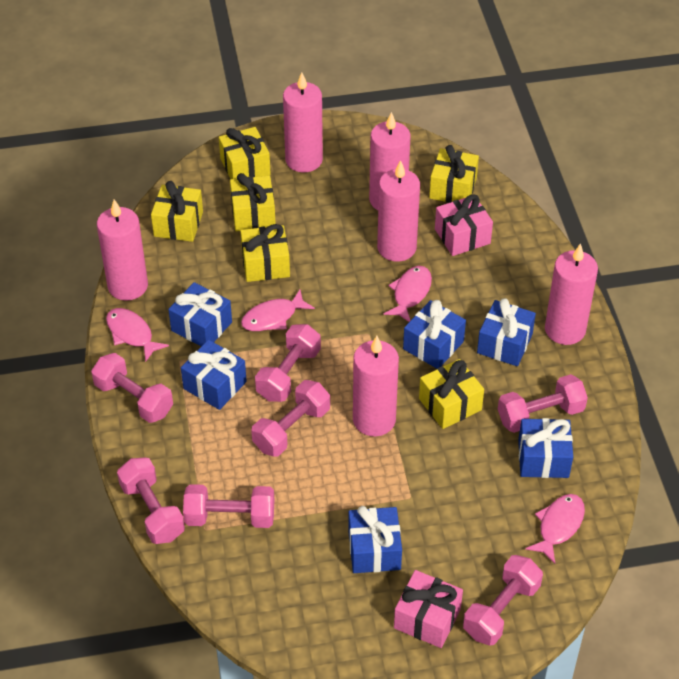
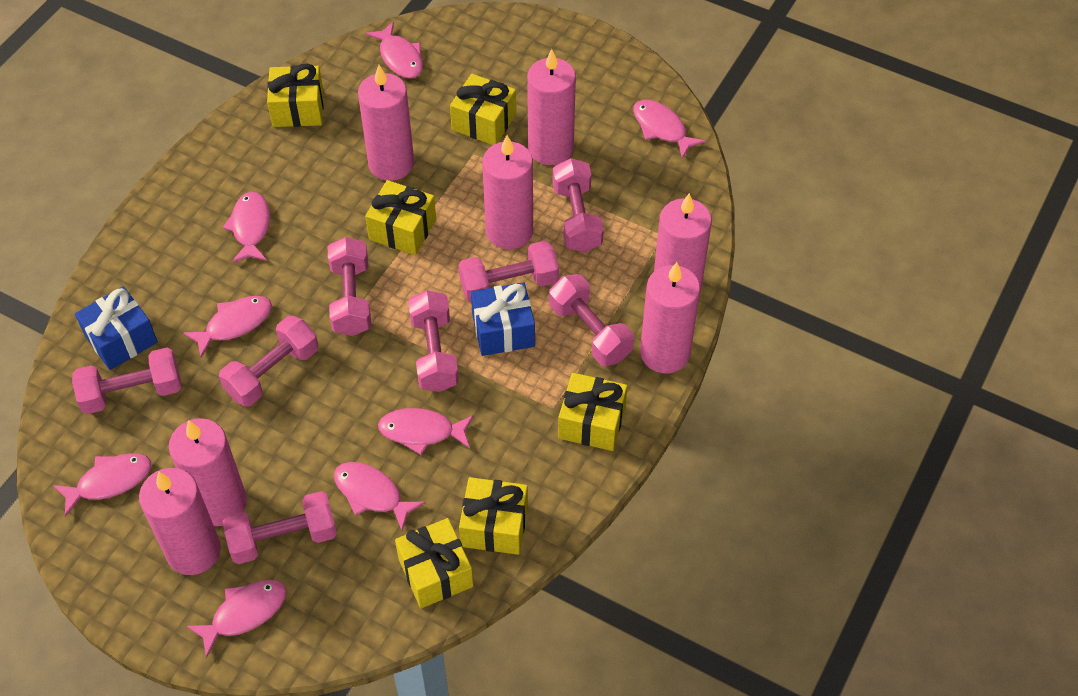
blue gift: [168,282,232,346] [181,340,247,410] [348,506,402,573] [403,300,466,369] [477,298,536,366] [518,418,573,478] = 6 -> [75,286,158,370] [471,282,535,356] = 2
pink candle: [97,199,148,301] [283,72,323,172] [353,336,399,436] [369,112,411,210] [377,160,420,262] [545,243,598,345] = 6 -> [139,468,221,575] [169,418,247,526] [358,65,414,181] [482,135,533,249] [527,49,576,165] [640,262,700,373] [654,193,712,292] = 7
pink dumbbell: [91,353,173,423] [117,457,185,544] [183,484,274,528] [251,380,330,457] [255,324,321,402] [463,555,543,646] [498,374,588,433] = 7 -> [72,348,181,414] [219,316,318,407] [223,491,337,564] [328,237,371,336] [408,290,459,392] [458,241,559,302] [549,274,634,366] [553,158,604,252] = 8
pink fish: [106,308,169,362] [241,290,315,331] [383,266,432,322] [525,494,585,564] = 4 -> [53,453,152,517] [183,296,272,358] [187,580,287,658] [222,192,270,263] [334,462,425,530] [366,22,423,79] [378,408,474,455] [633,100,706,158] = 8
pink gift: [394,570,463,648] [435,194,493,256] = 2 -> none = 0

